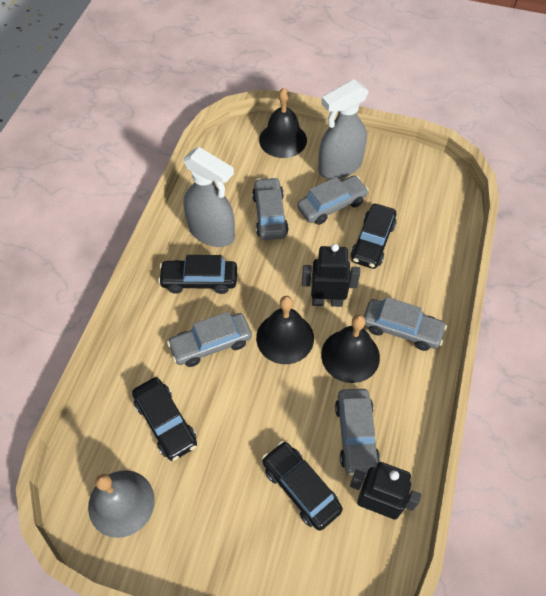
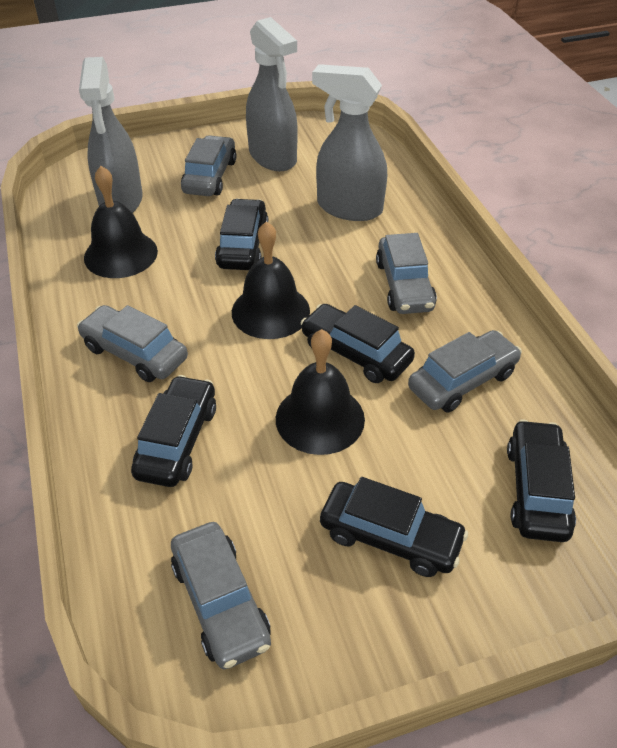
black car: [132,377,197,461] [158,255,237,294] [262,441,343,531] [351,204,396,269] = 4 -> [131,375,216,487] [215,198,268,270] [301,304,415,383] [320,477,468,577] [507,420,576,542] = 5
black robot: [302,244,360,307] [350,462,421,520] = 2 -> none = 0
grey bell: [88,470,155,538] = 1 -> none = 0
grey spray bottle: [183,147,235,247] [318,79,369,179] = 2 -> [79,57,143,213] [246,17,297,171] [312,64,387,221] = 3

